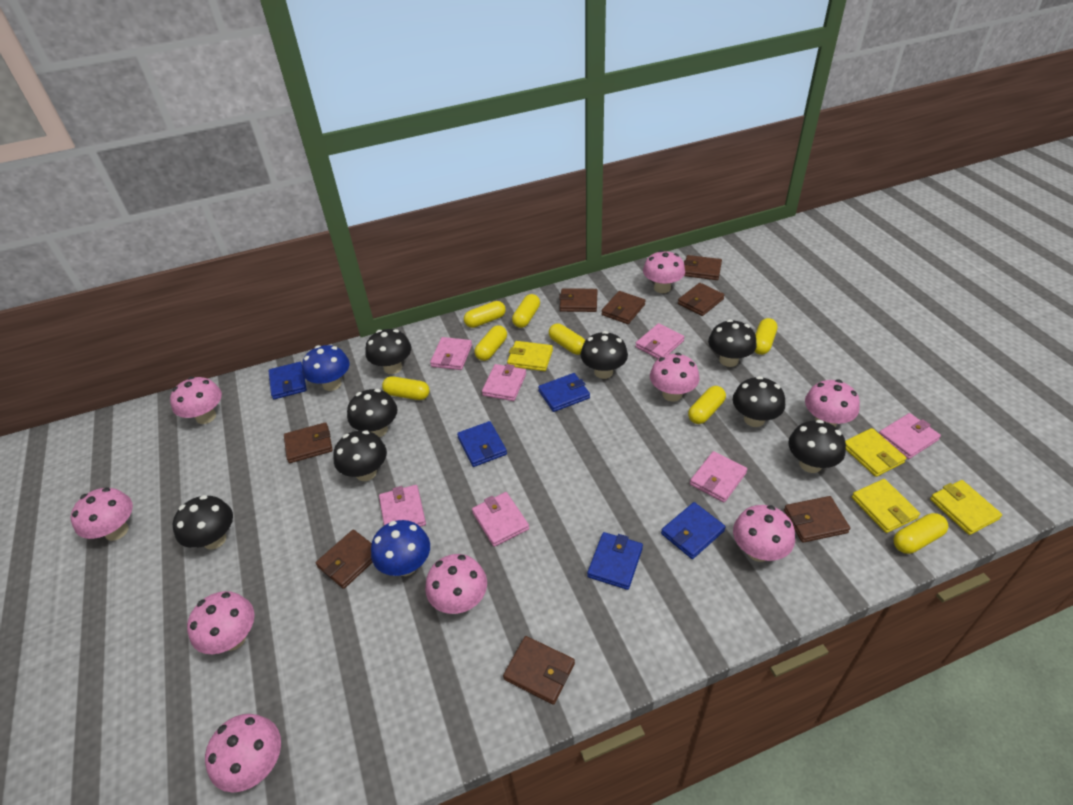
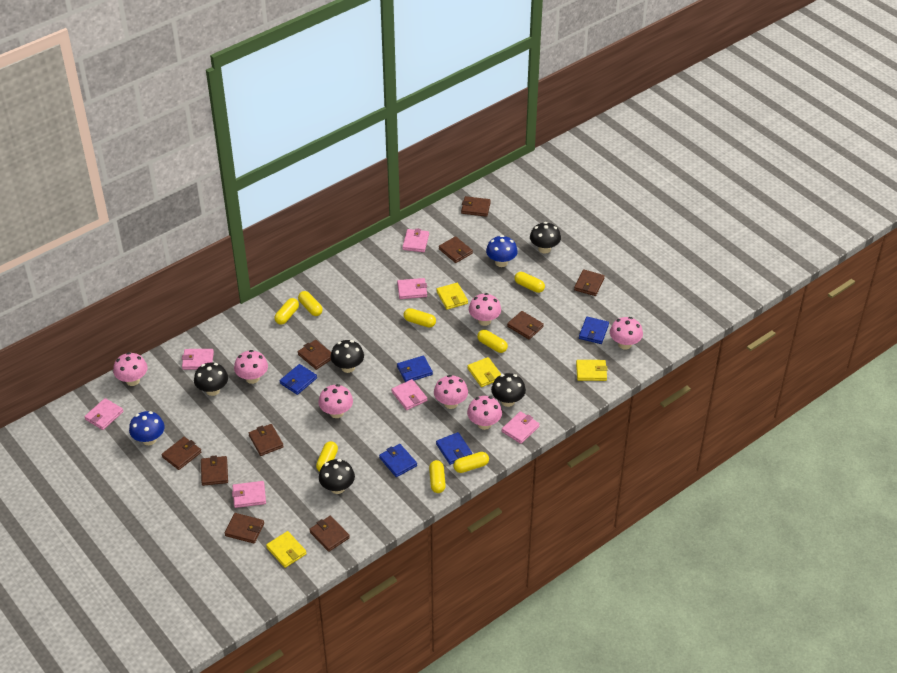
black mushroom: [173,495,233,550] [333,430,387,481] [347,389,398,437] [365,329,411,374] [581,331,628,379] [708,319,757,367] [733,376,785,427] [788,420,846,473] = 8 -> [194,362,228,396] [319,459,355,494] [330,340,364,373] [491,373,526,407] [530,222,561,254] = 5
brown wallet: [284,422,333,463] [316,529,373,589] [503,636,575,705] [559,288,597,312] [601,291,646,324] [678,283,724,316] [684,255,722,280] [784,496,850,543] = 8 -> [162,437,201,470] [201,455,228,486] [225,513,264,543] [249,424,284,456] [298,340,331,370] [309,516,350,552] [439,236,473,263] [461,196,491,217] [507,311,544,339] [574,269,605,296] = 10
pink mushroom: [71,488,133,541] [170,377,222,424] [187,591,255,654] [205,714,281,793] [425,554,487,614] [643,250,685,293] [650,353,699,402] [733,505,795,562] [805,380,860,427] = 9 -> [113,352,148,386] [234,350,268,384] [318,384,353,418] [434,375,468,409] [467,396,502,430] [469,293,501,326] [610,317,643,350] = 7

